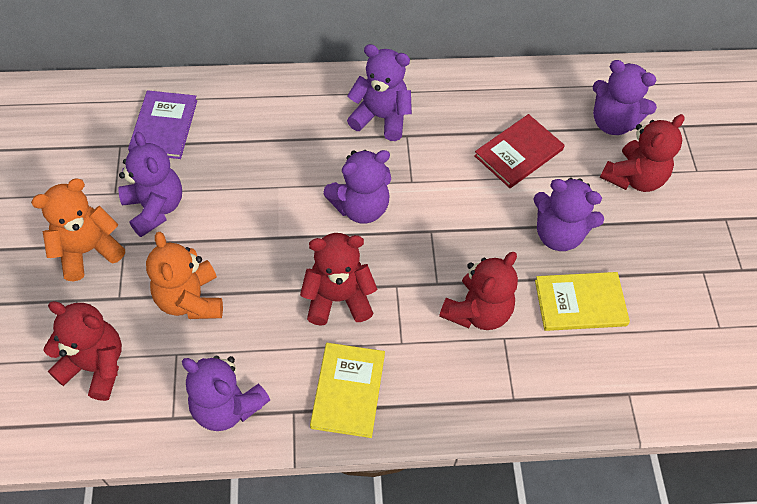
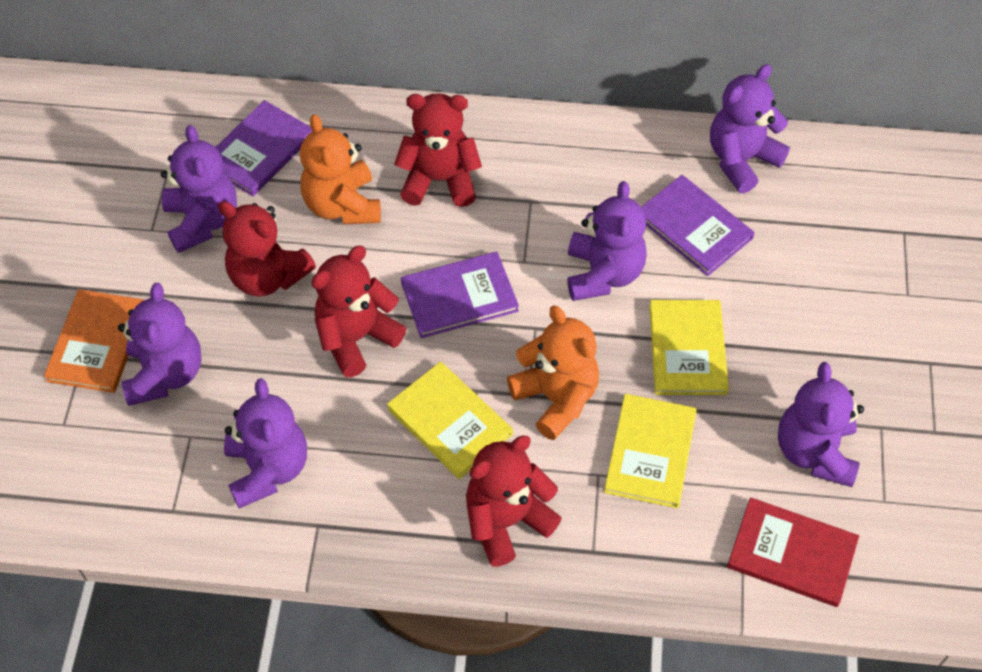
orange book: none = 0 -> [44,289,144,393] = 1
purple book: [128,90,197,159] = 1 -> [215,100,312,196] [401,252,519,338] [641,175,755,276] = 3
yellow book: [310,343,385,438] [535,272,630,331] = 2 -> [387,361,513,479] [604,394,697,508] [649,300,729,395] = 3

